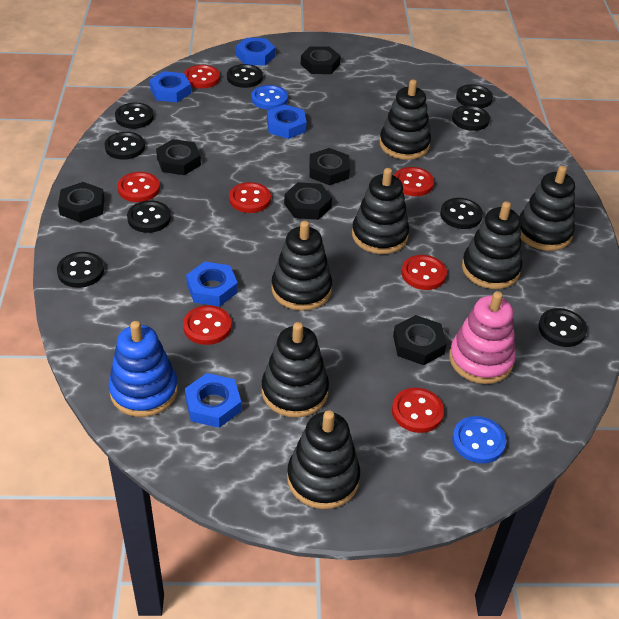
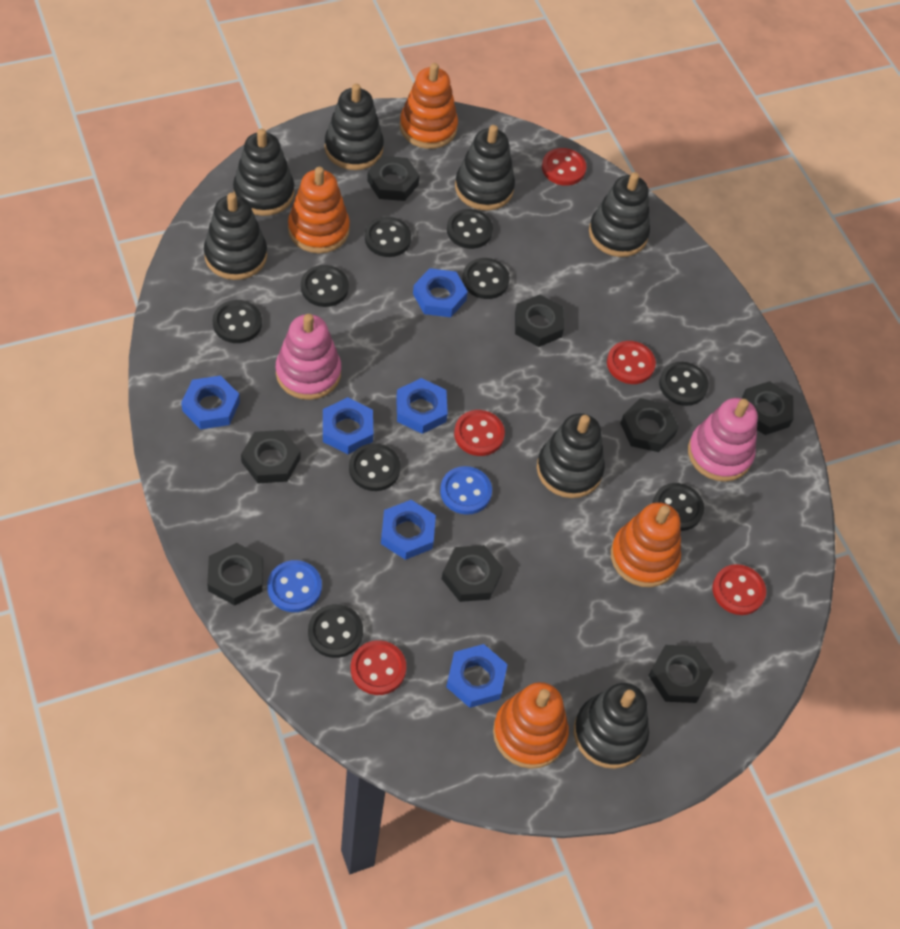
black nut: [58,182,105,223] [156,139,201,175] [284,182,332,220] [301,46,341,74] [309,148,350,185] [393,315,447,365] = 6 -> [207,543,263,605] [241,430,300,483] [367,156,419,201] [442,545,503,602] [515,295,564,347] [620,398,679,452] [648,645,713,703] [742,381,793,435] = 8
blue nut: [149,71,191,102] [185,373,241,428] [186,262,238,306] [236,38,275,66] [267,104,307,139] = 5 -> [181,376,240,429] [323,397,373,454] [381,500,436,560] [396,378,448,434] [413,268,468,317] [446,644,508,708] = 6
blue stacking toy: [108,321,178,417] = 1 -> none = 0
orange stacking toy: none = 0 -> [288,167,350,253] [400,63,458,149] [493,682,569,769] [611,502,681,587] = 4
pink stacking toy: [449,291,516,384] = 1 -> [276,314,341,400] [688,398,758,482] = 2
red button: [118,172,160,202] [183,305,232,345] [184,65,220,88] [229,182,271,213] [392,388,444,433] [394,167,434,196] [402,255,447,290] = 7 -> [351,640,406,695] [454,410,505,456] [542,148,587,186] [607,341,656,384] [713,564,766,615] = 5

